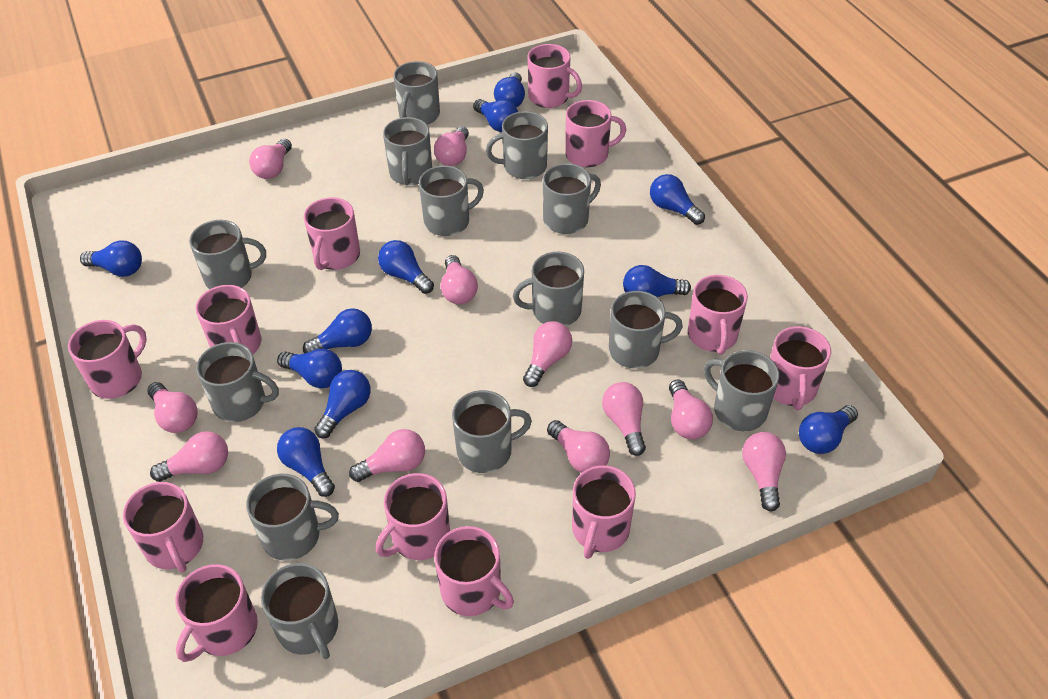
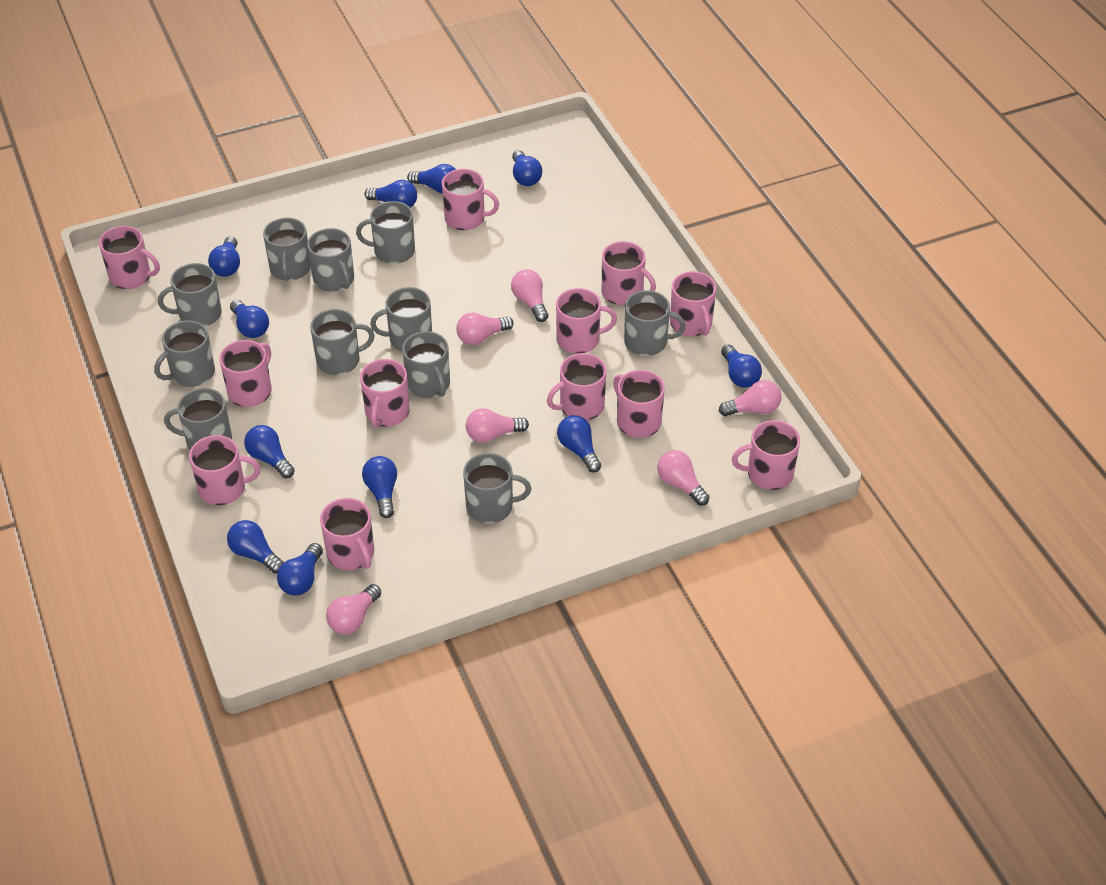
grey mug: [189,220,266,289] [196,342,279,422] [246,474,339,561] [261,563,338,659] [383,117,432,185] [394,61,440,125] [419,165,484,236] [452,390,532,473] [486,111,548,179] [513,252,584,326] [543,163,601,234] [609,291,683,368] [704,350,779,431] = 13 -> [154,320,215,387] [158,263,222,327] [164,388,232,450] [263,218,311,281] [307,228,354,292] [310,309,374,375] [356,201,415,264] [370,287,432,351] [402,331,450,398] [463,453,531,524] [624,290,686,356] = 11
pink light bulb: [147,382,198,433] [150,431,228,482] [249,139,292,179] [349,429,425,482] [434,126,469,166] [441,255,478,304] [523,321,572,387] [547,420,610,473] [602,382,646,456] [669,379,713,439] [742,432,786,512] = 11 -> [326,584,381,634] [456,313,514,345] [466,408,529,443] [511,269,548,322] [657,450,709,506] [719,380,782,416] = 6

